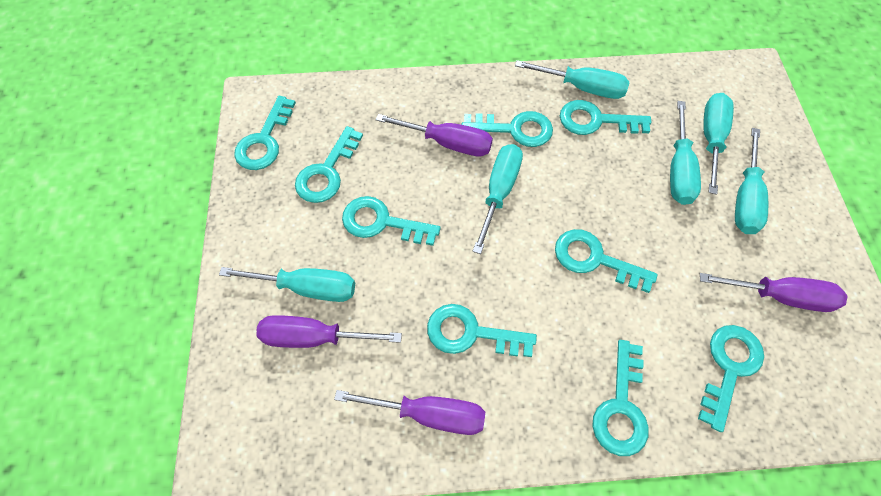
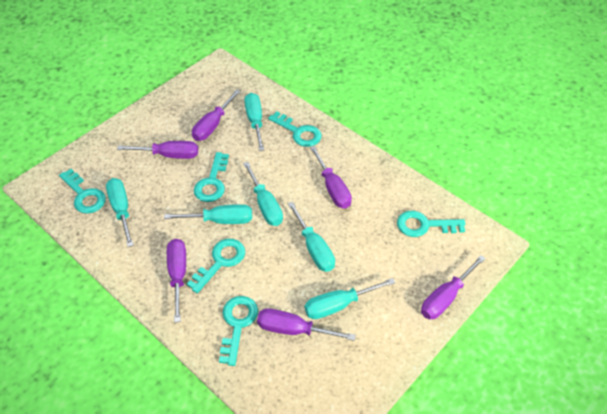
purple screwdriver: [256,315,402,348] [334,390,485,435] [376,114,493,157] [700,273,848,312] = 4 -> [117,141,198,159] [167,239,186,323] [192,89,241,141] [257,309,356,341] [310,146,352,208] [421,255,486,319] = 6
turquoise key: [234,96,296,170] [295,126,363,203] [342,196,441,246] [427,304,537,357] [461,111,553,147] [555,229,658,293] [560,100,651,135] [592,340,649,456] [698,325,764,432] = 9 -> [59,169,106,214] [187,239,245,294] [194,152,229,202] [219,296,258,366] [268,111,322,147] [397,211,466,237] = 6

